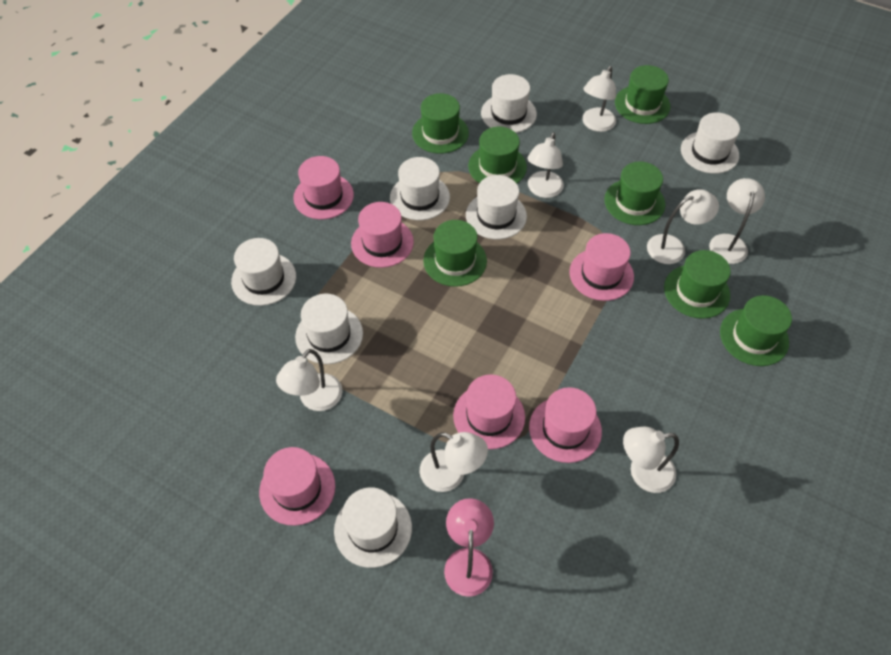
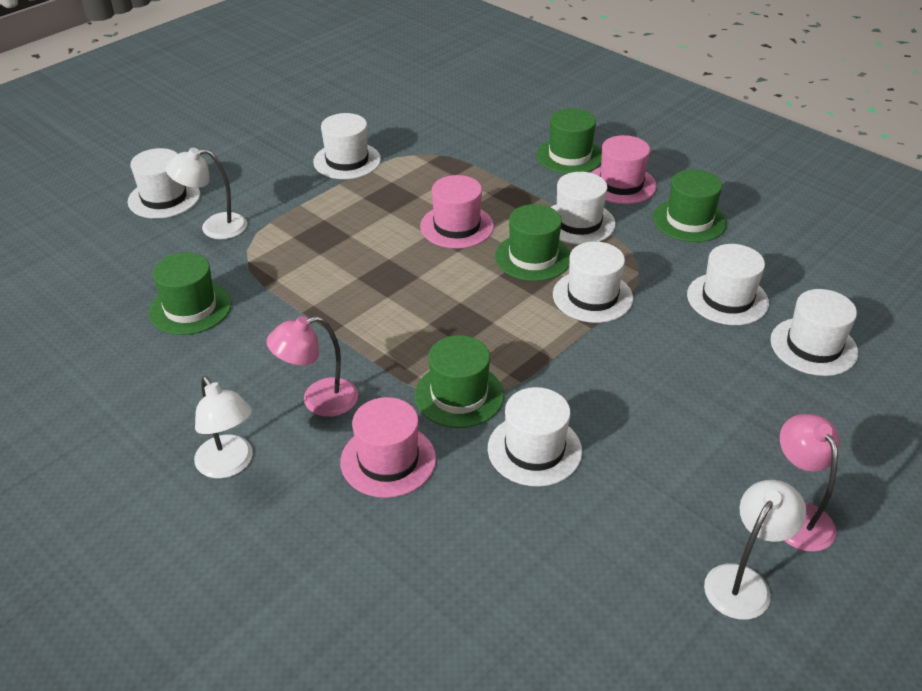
green hat: [412,93,469,154] [423,220,487,287] [468,127,527,183] [604,161,665,225] [615,65,670,124] [664,250,731,319] [720,295,792,366] = 7 -> [149,252,232,335] [415,335,504,428] [495,204,570,281] [537,108,602,174] [653,169,727,242] = 5
pink hat: [259,447,335,526] [293,156,354,219] [351,202,414,268] [453,374,525,449] [529,387,602,463] [569,233,634,301] = 6 -> [340,397,436,498] [420,175,494,249] [591,135,657,204] = 3
pink lamp: [444,498,494,597] = 1 -> [266,316,358,417] [780,414,839,552] = 2
white lamp: [276,349,343,411] [420,432,488,492] [527,132,564,198] [582,66,616,132] [623,427,679,493] [647,189,719,264] [709,178,765,264] = 7 -> [166,148,247,239] [194,376,253,479] [704,480,806,620] = 3

